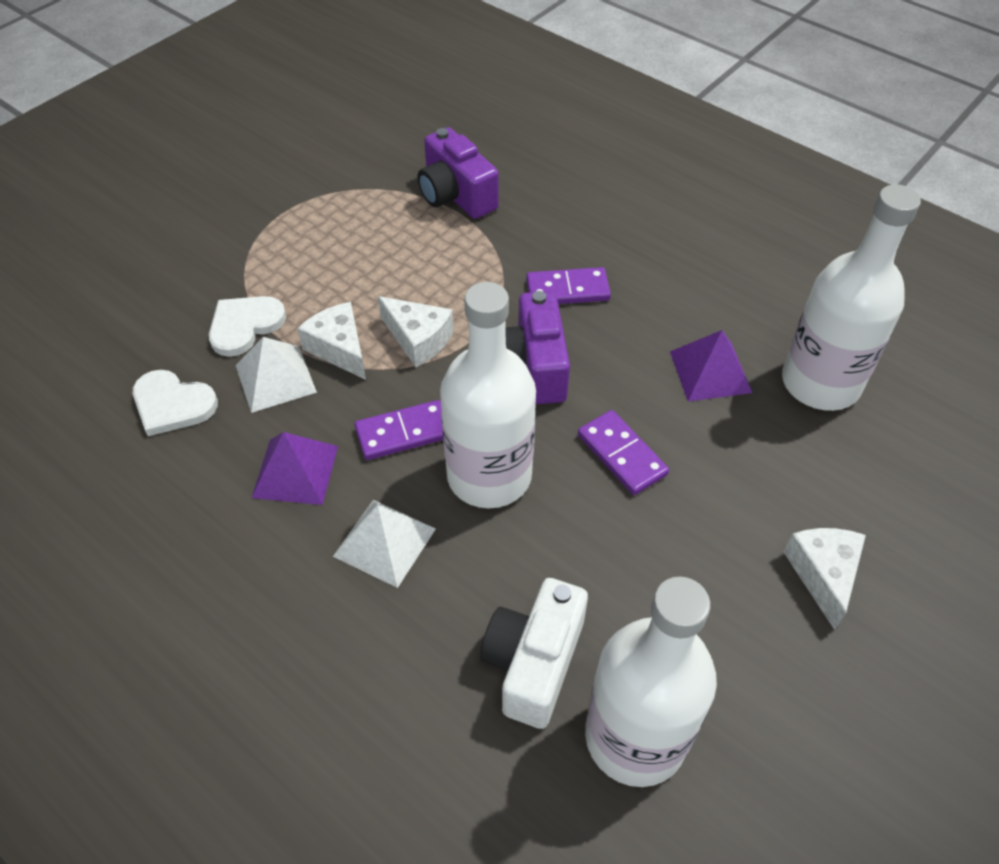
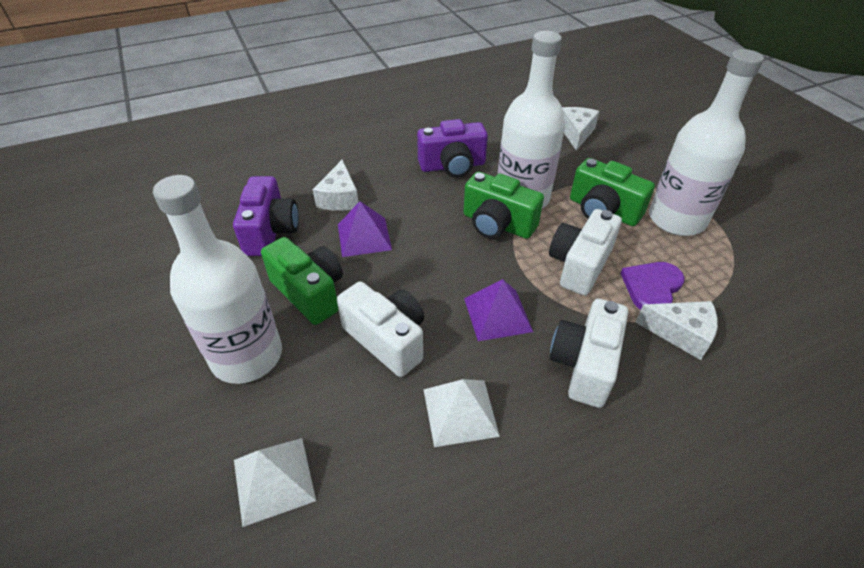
green camera: none = 0 -> [261,237,343,325] [464,172,544,239] [570,158,655,226] = 3
purple domino: [355,400,443,460] [526,267,611,304] [578,410,669,495] = 3 -> none = 0
purple heart: none = 0 -> [620,262,685,310] = 1
white camera: [480,578,588,729] = 1 -> [337,281,424,377] [549,209,622,296] [550,299,628,408] = 3
white heart: [133,370,218,436] [209,296,286,357] = 2 -> none = 0

